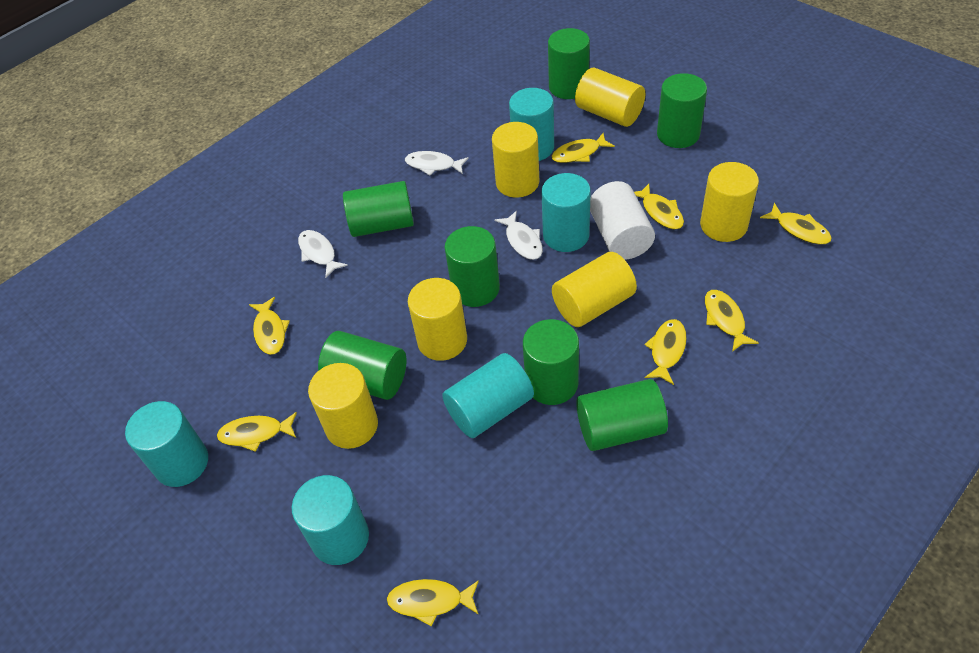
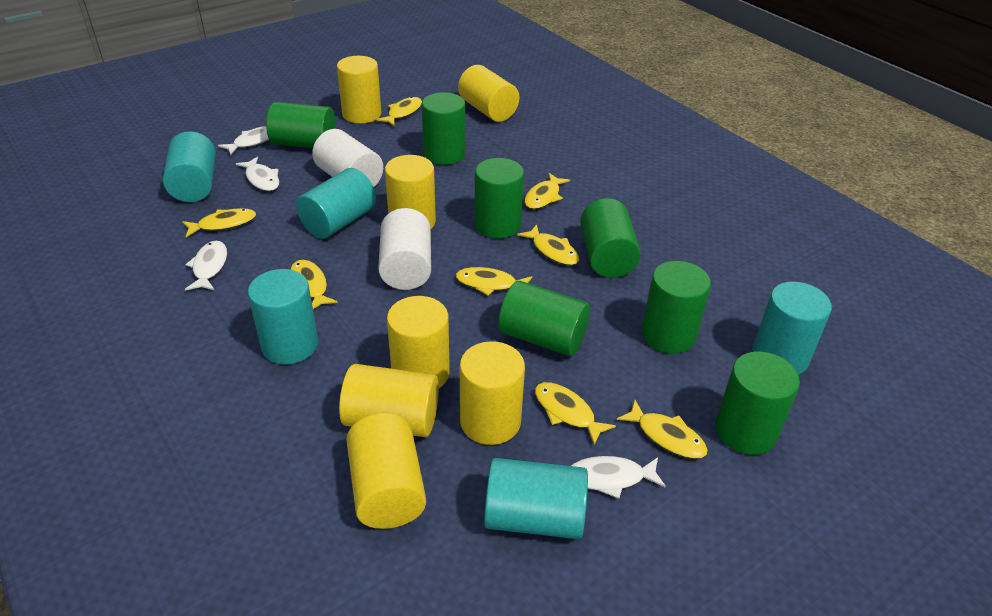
white cylinder: [590,181,655,260] = 1 -> [312,129,383,187] [378,208,431,290] = 2
white fish: [298,230,348,278] [405,151,469,175] [495,211,543,260] = 3 -> [185,241,227,291] [218,126,269,155] [236,157,279,191] [571,456,666,499] = 4
yellow cylinder: [308,363,378,449] [408,278,467,361] [492,122,539,198] [552,252,637,327] [575,68,645,127] [700,162,759,242] = 6 -> [337,56,381,124] [339,364,439,437] [346,413,426,529] [385,155,436,229] [387,296,450,388] [458,65,519,122] [460,341,525,445] = 7

